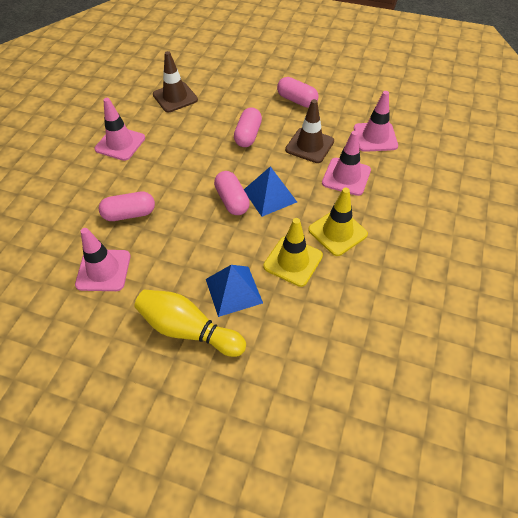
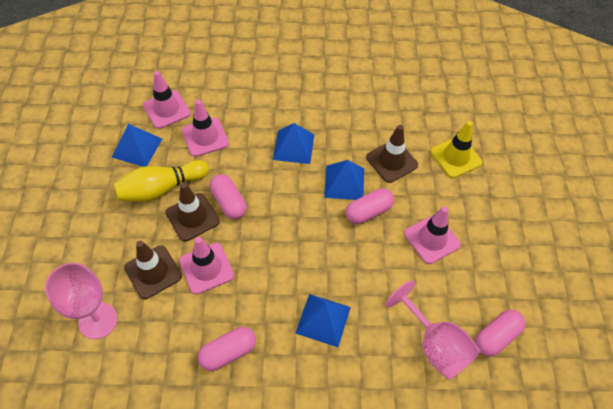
blue pyramid: [206,265,263,317] [244,166,297,217] = 2 -> [112,124,162,167] [273,123,315,164] [295,294,351,347] [324,160,364,200] = 4
brown traffic cone: [153,51,198,112] [285,99,334,163] = 2 -> [124,241,182,299] [165,183,220,241] [366,125,418,183] = 3
pink goblet: none = 0 -> [45,263,118,339] [385,280,481,380] = 2
yellow traffic cone: [263,218,323,287] [308,188,368,256] = 2 -> [431,121,482,178] = 1

